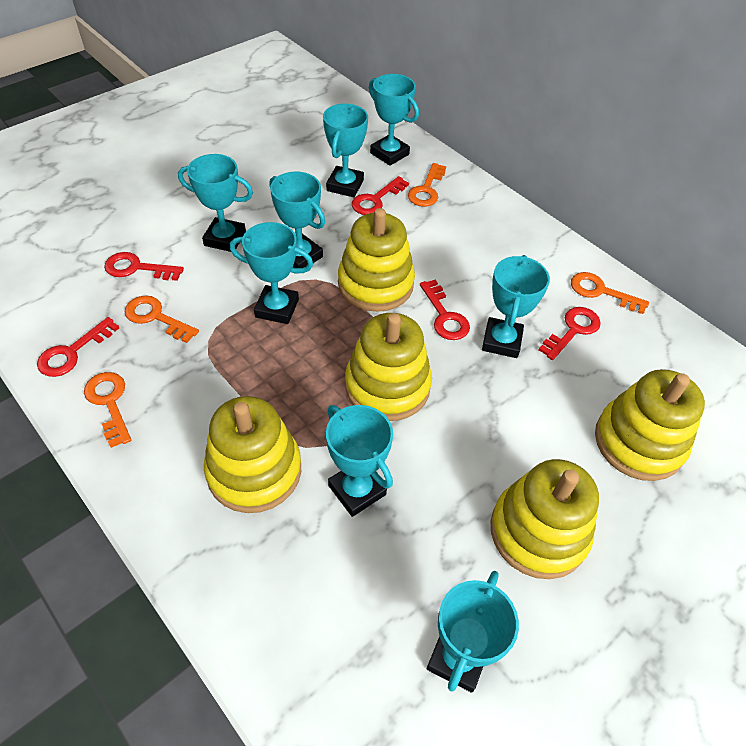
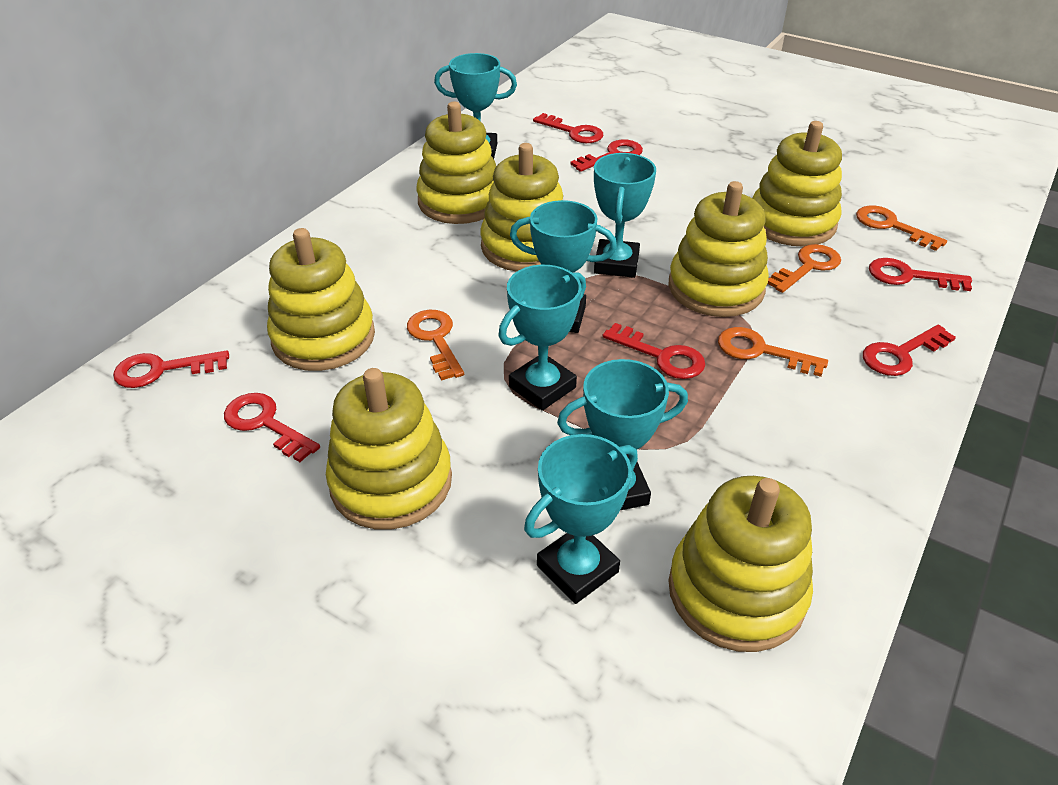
red key: [37,317,119,377] [104,252,184,281] [352,176,409,215] [420,280,470,340] [539,307,601,360] = 5 -> [113,350,229,388] [224,393,320,462] [533,113,603,143] [570,139,643,172] [603,323,705,379] [863,325,956,376] [869,258,972,291] = 7
turquoise trophy: [178,154,253,252] [230,222,313,324] [269,171,325,268] [323,104,368,197] [326,405,393,517] [369,74,419,166] [427,571,519,693] [482,255,550,358] = 8 -> [434,53,517,159] [499,265,586,411] [510,200,617,333] [524,434,638,604] [557,359,688,510] [594,153,656,278] = 6
yellow stacking toy: [204,396,301,513] [338,208,415,312] [345,313,432,421] [491,459,599,579] [595,369,705,481] = 5 -> [267,228,375,371] [326,368,452,530] [416,102,496,224] [480,143,563,272] [668,476,813,652] [669,181,769,317] [752,121,842,247] = 7

